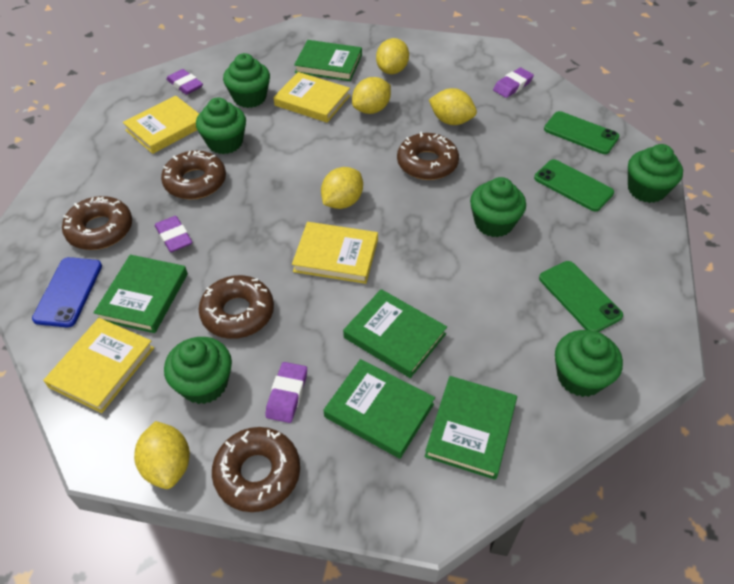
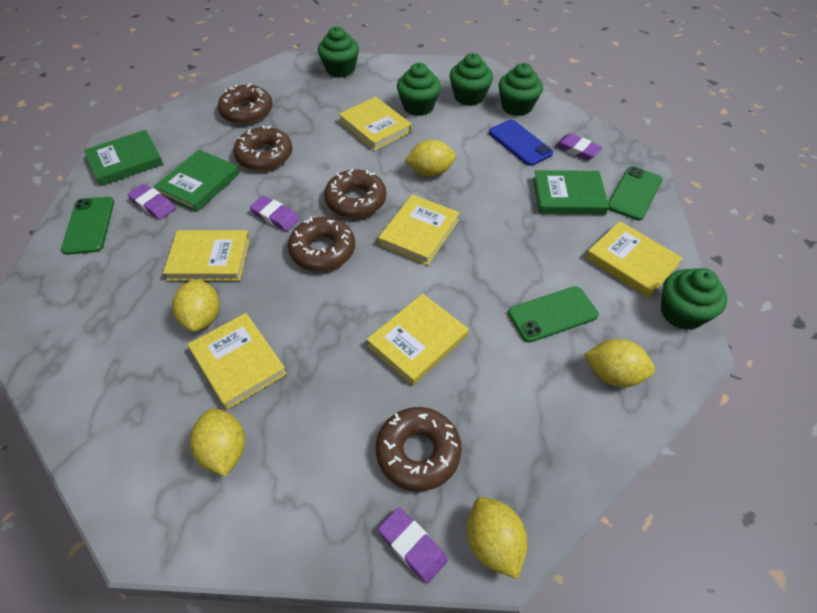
green book: [94,255,188,333] [294,40,362,81] [324,359,435,459] [343,289,447,378] [425,376,517,480] = 5 -> [84,130,163,186] [154,150,240,212] [533,170,609,215] = 3
green cupcake: [164,337,232,404] [196,97,246,154] [223,53,270,108] [470,177,526,237] [555,330,623,397] [628,144,683,203] = 6 -> [318,26,359,78] [397,63,441,116] [450,53,493,106] [499,63,543,116] [661,268,727,330] = 5
yellow book: [43,318,154,413] [123,96,199,154] [273,72,350,123] [292,222,378,284] = 4 -> [163,230,250,281] [188,313,287,410] [339,97,412,151] [367,293,469,386] [378,195,460,265] [586,221,683,298] = 6

